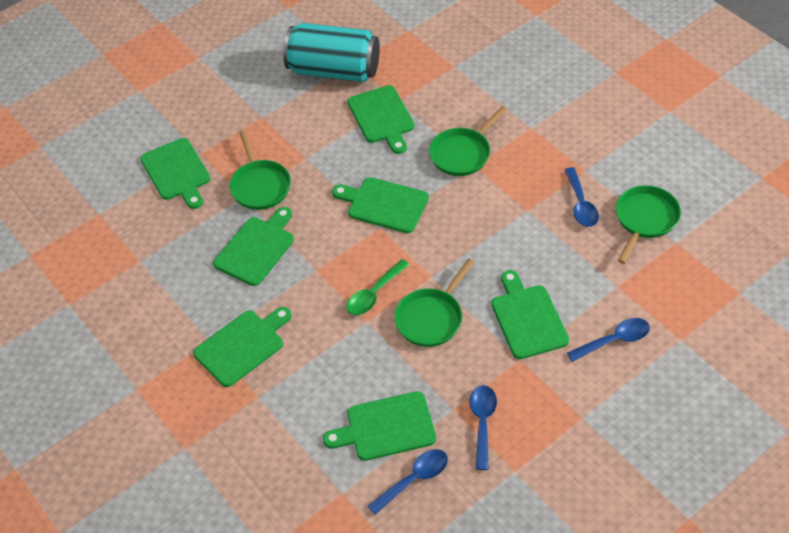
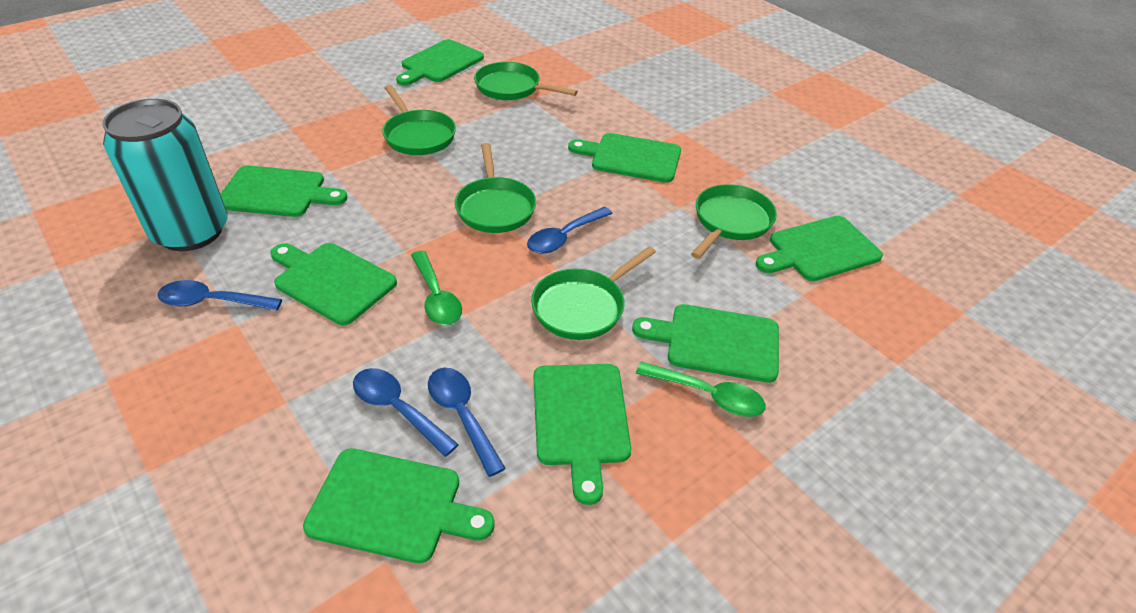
green cutting board: [141,138,210,209] [193,307,292,387] [213,207,294,286] [323,391,436,461] [332,177,429,233] [348,85,415,154] [491,270,569,359] = 7 -> [220,165,347,217] [270,243,397,325] [303,448,495,564] [396,39,484,86] [534,364,631,505] [568,133,681,183] [632,304,779,383] [756,216,883,281] = 8
green pan: [229,130,291,210] [394,259,475,347] [429,106,508,176] [616,185,681,264] = 4 -> [382,85,456,155] [455,143,536,233] [474,62,578,100] [531,246,656,340] [691,184,777,259] = 5
green spoon: [346,259,410,315] = 1 -> [411,251,462,325] [636,362,766,417] = 2

